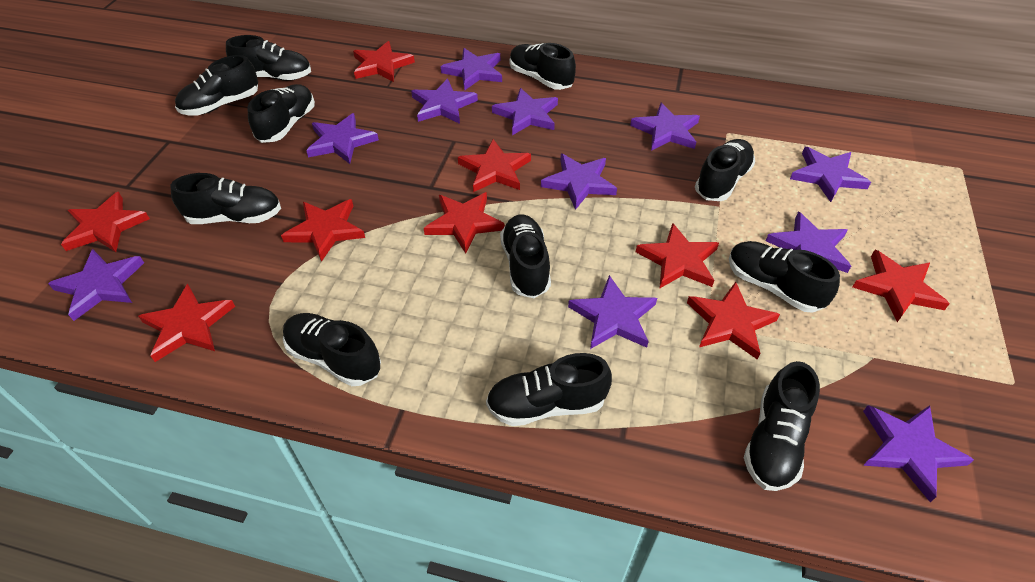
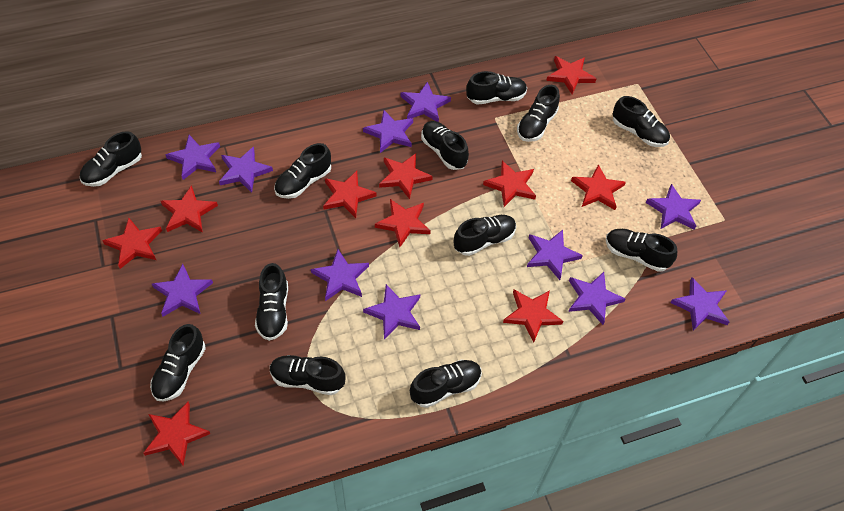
black shoe: [171,173,281,224] [175,55,258,116] [226,35,311,81] [248,84,315,143] [283,313,381,386] [486,353,612,426] [500,214,551,298] [510,43,576,90] [695,139,755,201] [729,241,840,313] [744,361,820,491] = 11 -> [80,131,142,187] [150,324,206,401] [255,263,288,341] [270,355,345,395] [274,143,331,199] [410,360,482,408] [421,121,469,170] [454,215,516,256] [467,71,527,104] [517,85,560,142] [606,229,677,272] [613,96,670,147] = 12
red star: [61,192,150,252] [138,284,235,362] [281,199,365,262] [353,41,415,82] [424,192,505,254] [458,139,531,192] [636,223,719,289] [687,282,780,359] [852,250,950,322] = 9 -> [102,218,162,269] [143,402,210,466] [161,185,218,233] [323,171,377,218] [375,199,431,247] [379,153,433,199] [483,161,536,207] [503,290,564,342] [546,56,596,94] [571,164,626,210] = 10

